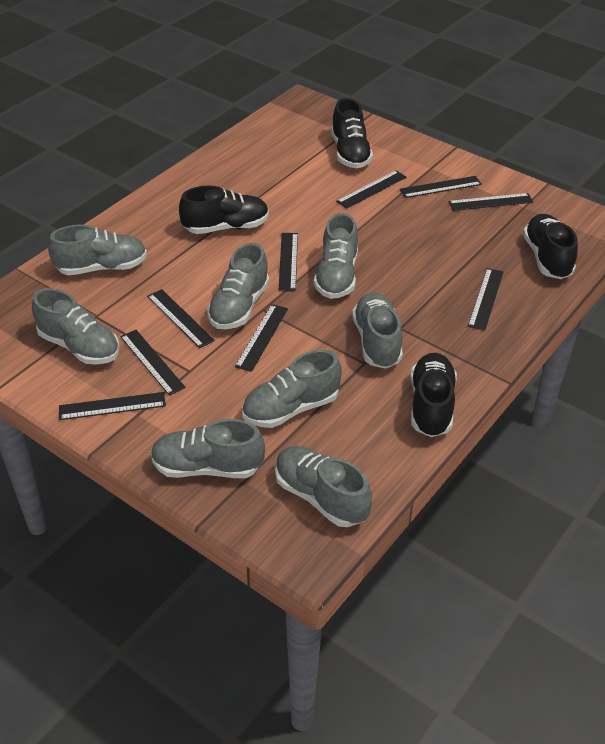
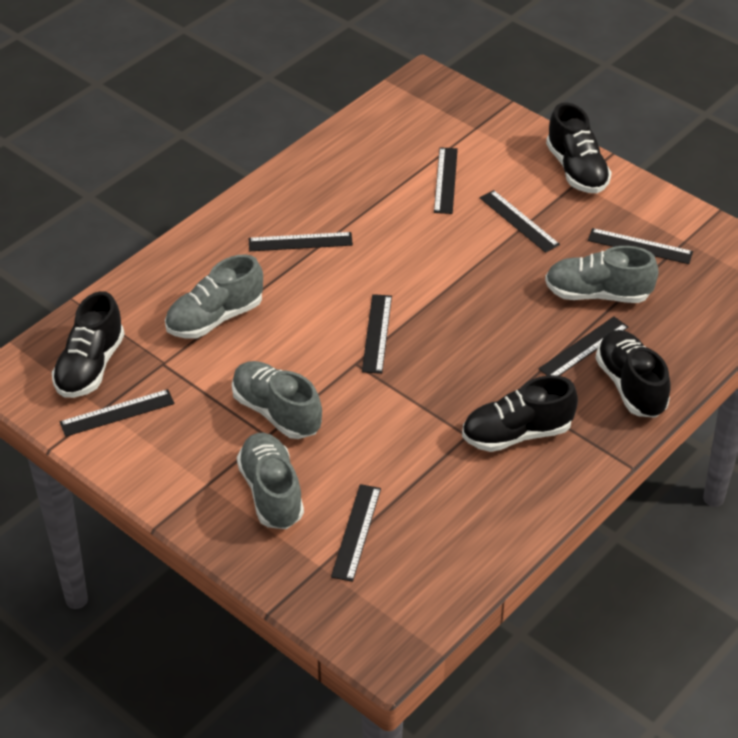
black ruler: [59,392,166,420] [120,330,186,396] [147,289,215,348] [235,304,288,372] [279,233,298,291] [336,170,406,209] [400,176,482,198] [448,193,533,211] [468,268,503,331] = 9 -> [60,389,175,437] [249,232,353,251] [331,484,381,582] [362,294,392,374] [434,147,458,214] [480,190,560,253] [538,316,628,376] [588,228,693,264] = 8
grey shoe: [32,288,119,365] [48,224,147,275] [151,419,265,478] [207,243,269,329] [242,350,342,428] [275,446,372,527] [314,213,358,299] [352,292,403,369] = 8 -> [165,254,263,339] [232,361,322,439] [237,433,304,529] [545,246,659,303] = 4

